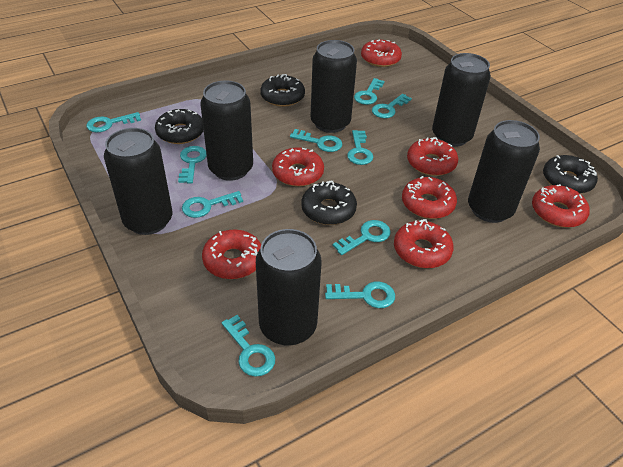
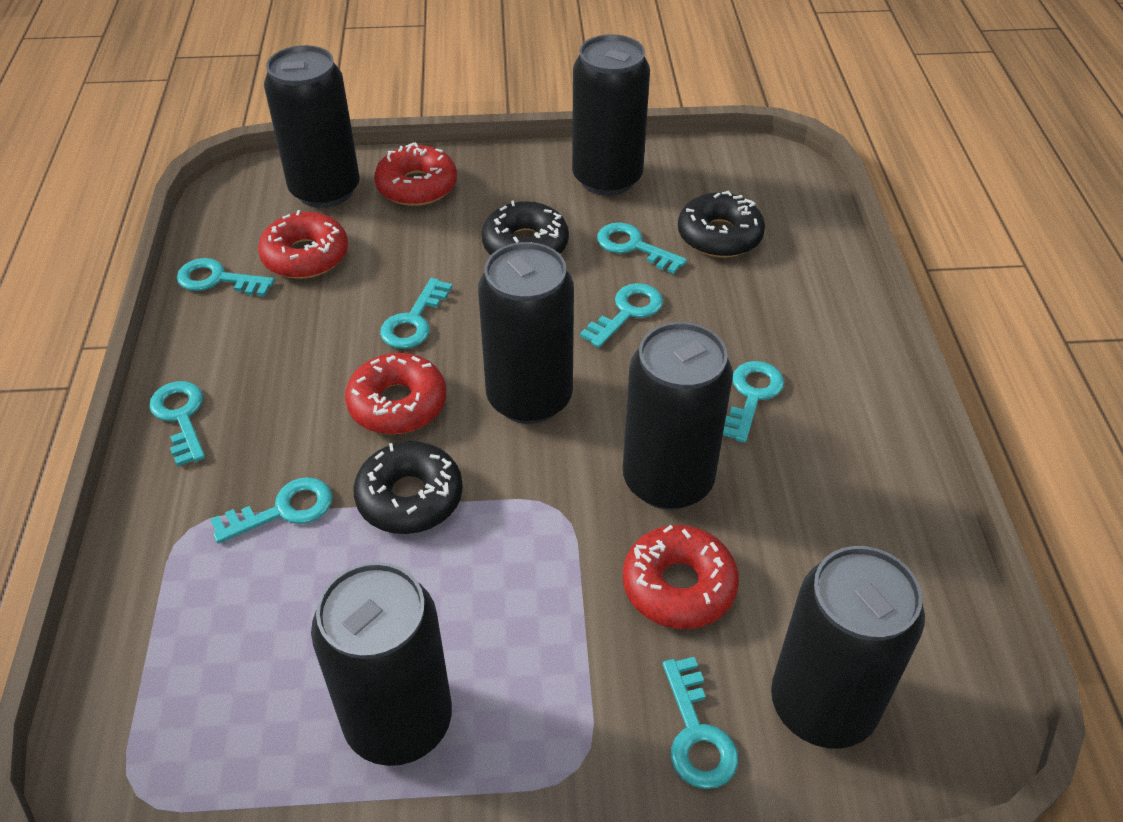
black donut: [155,109,204,144] [260,74,305,107] [301,181,357,225] [543,155,598,194] = 4 -> [353,441,463,534] [482,200,569,255] [678,191,765,257] = 3
red donut: [202,230,261,279] [272,147,324,187] [361,39,402,67] [394,219,454,268] [402,176,457,219] [407,137,458,176] [532,184,590,228] = 7 -> [258,210,348,279] [345,353,446,434] [374,142,457,206] [623,525,739,629] = 4
turquoise key: [86,112,141,133] [178,146,207,183] [182,191,243,218] [222,315,275,377] [290,129,342,152] [325,281,395,308] [332,220,391,255] [347,130,373,165] [354,78,384,105] [372,94,412,118] = 10 -> [149,381,205,466] [177,258,275,296] [210,477,332,544] [380,278,452,349] [580,283,663,348] [597,222,687,274] [663,657,738,789] [723,361,784,443] = 8

